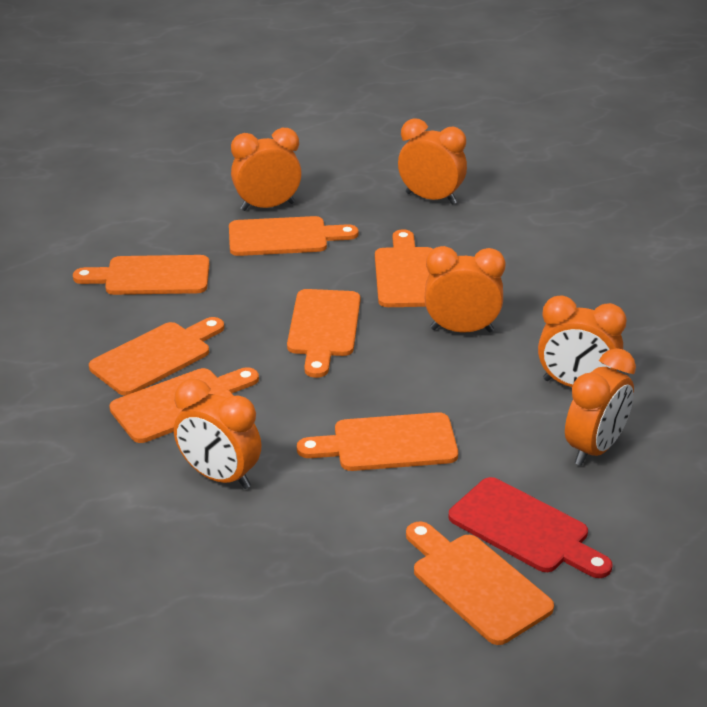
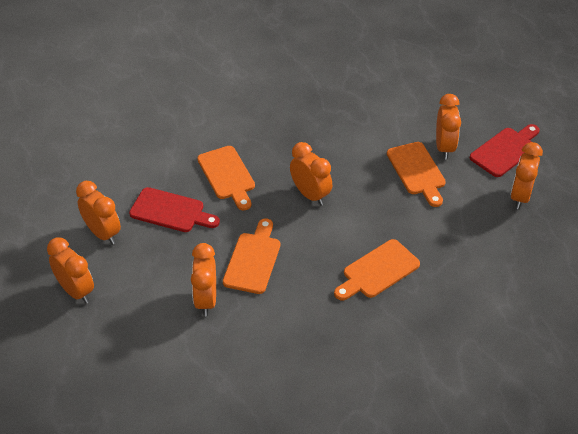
orange cutting board: [73,255,209,295] [89,317,224,396] [109,367,259,443] [229,216,359,256] [287,289,360,378] [297,412,458,471] [375,229,433,307] [406,521,554,645] = 8 -> [197,146,255,210] [223,219,280,294] [334,239,420,301] [387,142,446,207] = 4
red cutting board: [448,477,612,578] = 1 -> [129,187,220,232] [470,124,540,177] = 2

